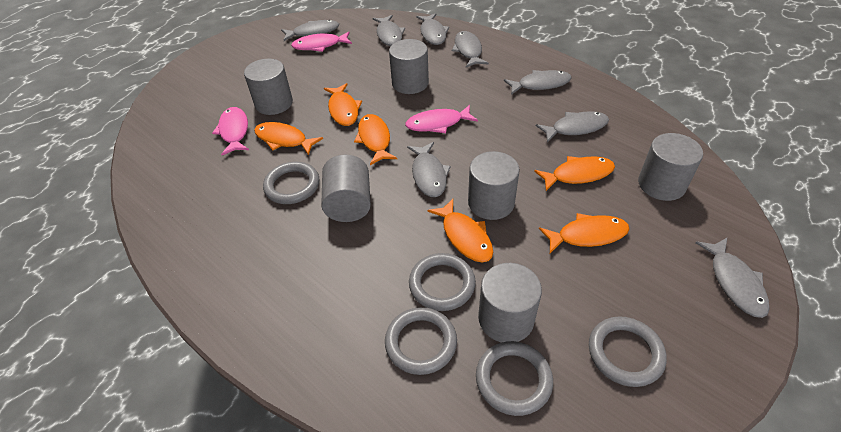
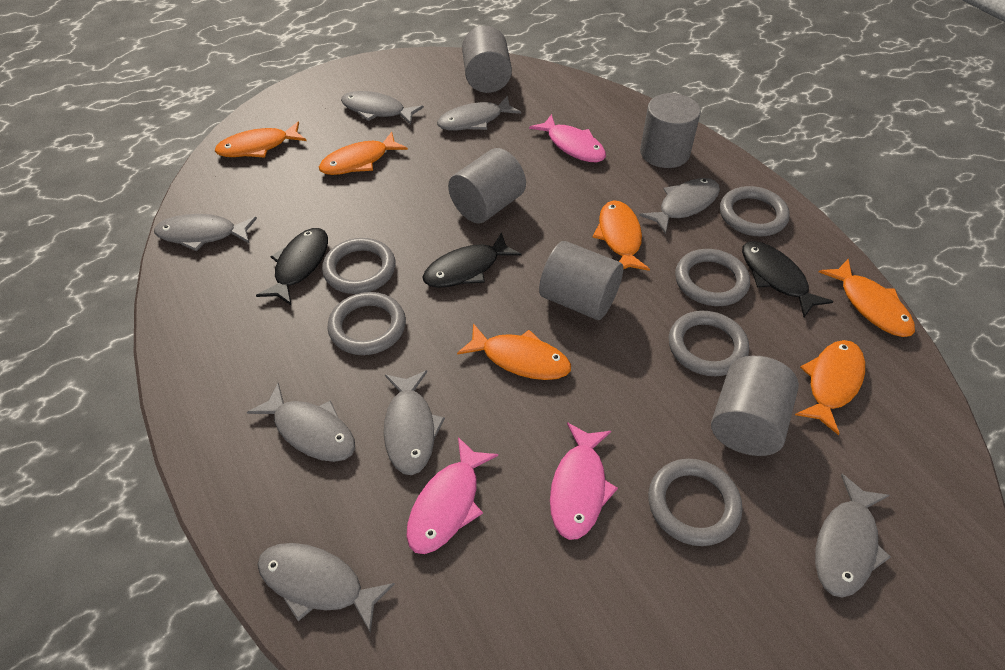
black fish: none = 0 -> [256,228,328,306] [422,232,522,288] [742,241,833,317] = 3
grey cylinder: [244,58,293,115] [321,155,371,222] [389,39,429,94] [468,151,520,220] [478,263,542,342] [638,133,703,201] = 6 -> [448,148,526,224] [462,26,512,93] [539,241,623,320] [640,93,701,168] [711,356,799,456] = 5
grey ring: [263,162,319,204] [385,307,457,375] [409,253,476,311] [476,341,553,416] [589,316,667,387] = 5 -> [322,238,396,294] [327,292,406,355] [648,459,743,546] [669,311,749,376] [675,249,750,306] [720,186,790,236] = 6

